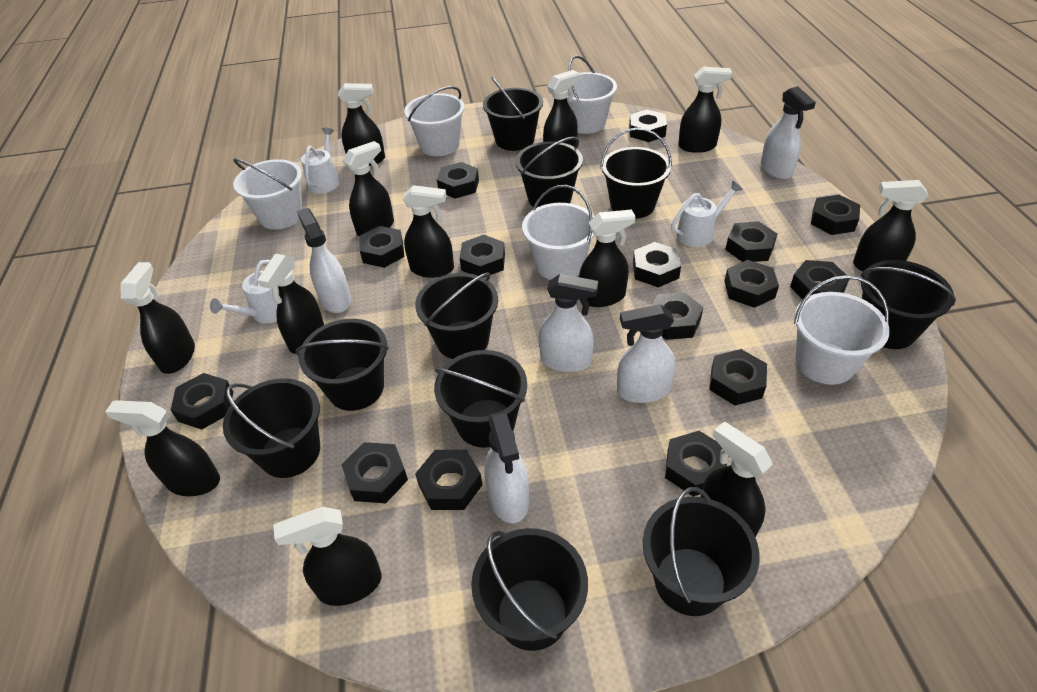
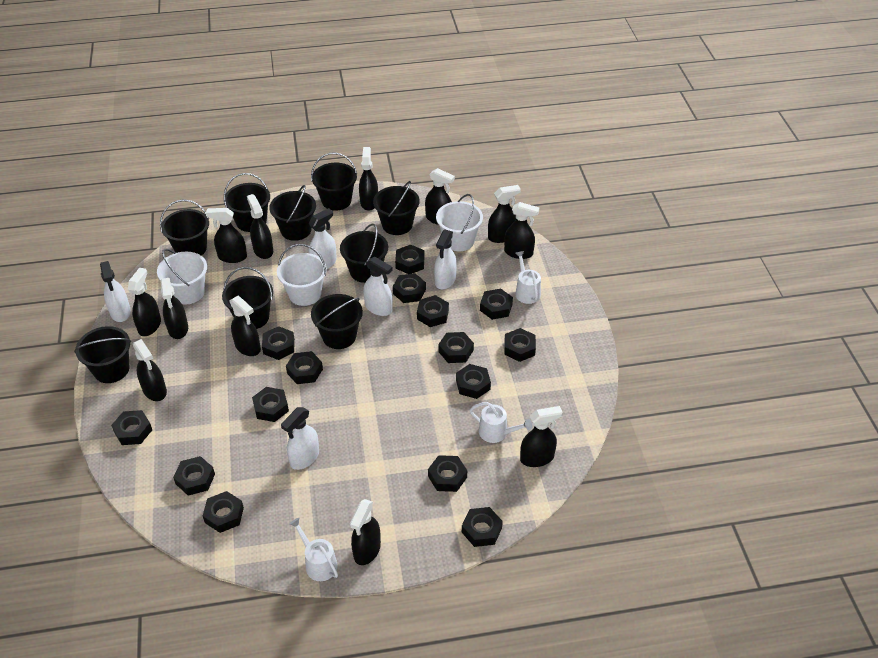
black bucket: [223,378,320,478] [296,319,389,411] [415,272,498,359] [434,350,527,448] [471,528,588,651] [483,77,543,151] [516,137,583,207] [600,128,672,219] [643,487,760,616] [860,260,956,349] = 10 -> [74,326,131,383] [160,199,209,256] [222,267,273,329] [224,173,270,232] [269,185,316,241] [311,153,357,211] [311,294,363,349] [340,224,388,283] [373,181,419,235] = 9
white bucket: [233,158,303,230] [404,86,465,156] [522,185,594,280] [567,55,617,134] [794,275,890,385] = 5 -> [157,249,207,304] [277,244,327,306] [436,194,483,251] = 3

